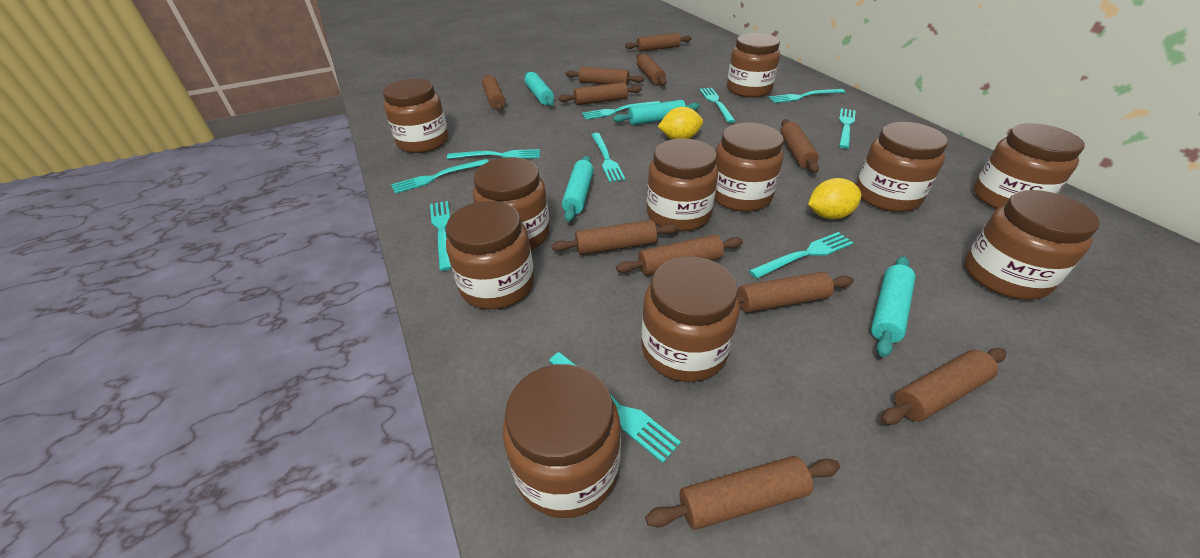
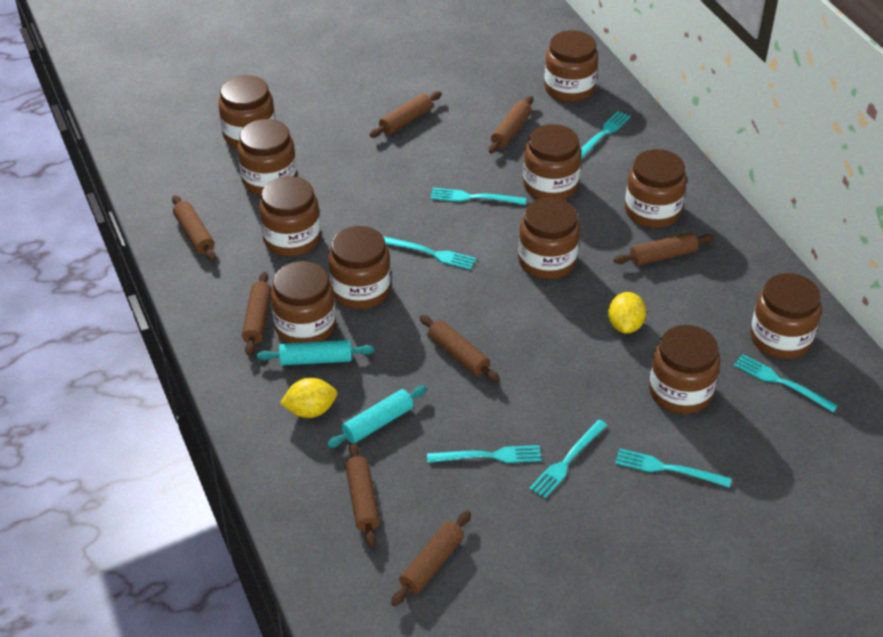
brown rolling pin: [482,75,505,111] [551,220,679,255] [559,82,642,105] [565,67,644,86] [616,235,743,275] [625,33,692,52] [636,54,667,86] [645,456,840,530] [737,272,854,313] [781,119,819,173] [880,348,1006,425] = 11 -> [172,195,216,261] [242,272,272,356] [345,443,380,547] [370,91,442,137] [391,511,471,606] [419,315,500,382] [489,96,533,153] [614,232,714,266] = 8
turquoise fork: [391,159,489,194] [430,201,451,271] [447,149,540,159] [549,352,681,463] [582,101,660,120] [591,133,625,182] [700,88,735,123] [749,232,853,279] [768,89,845,103] [839,108,856,149] = 10 -> [383,236,476,270] [427,445,542,463] [431,188,526,205] [529,420,607,498] [581,111,631,159] [615,448,732,488] [734,354,838,412] = 7
turquoise rolling pin: [525,72,554,106] [562,156,594,222] [613,100,700,125] [871,256,916,357] = 4 -> [257,340,374,365] [327,385,427,448] = 2

